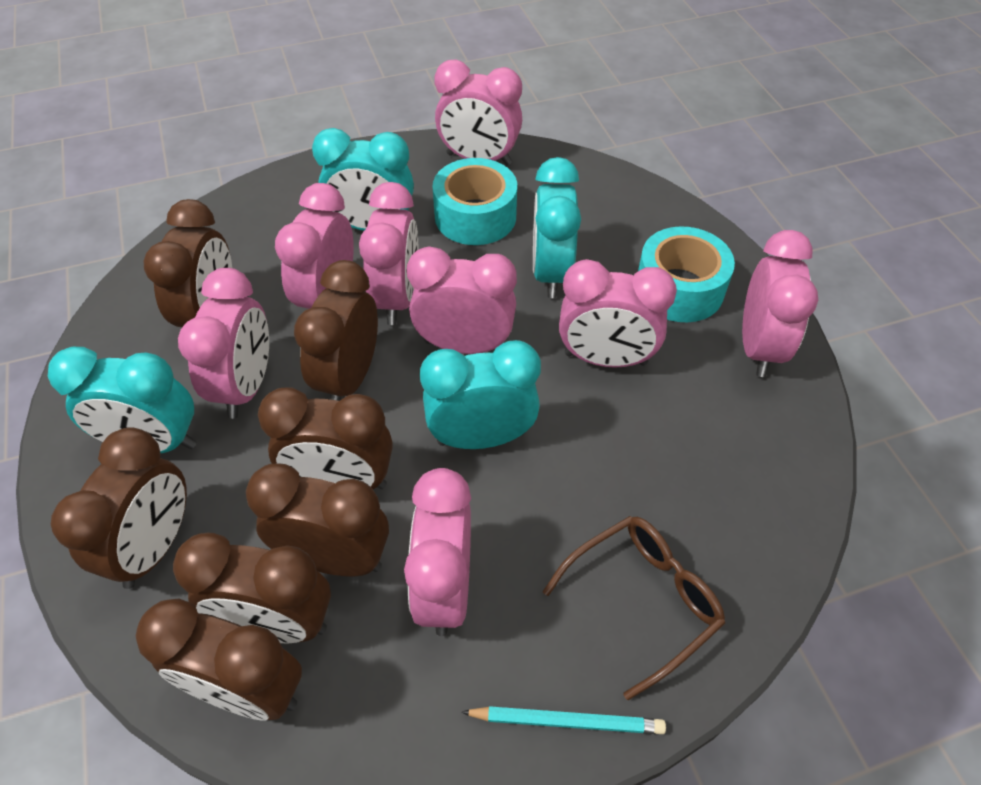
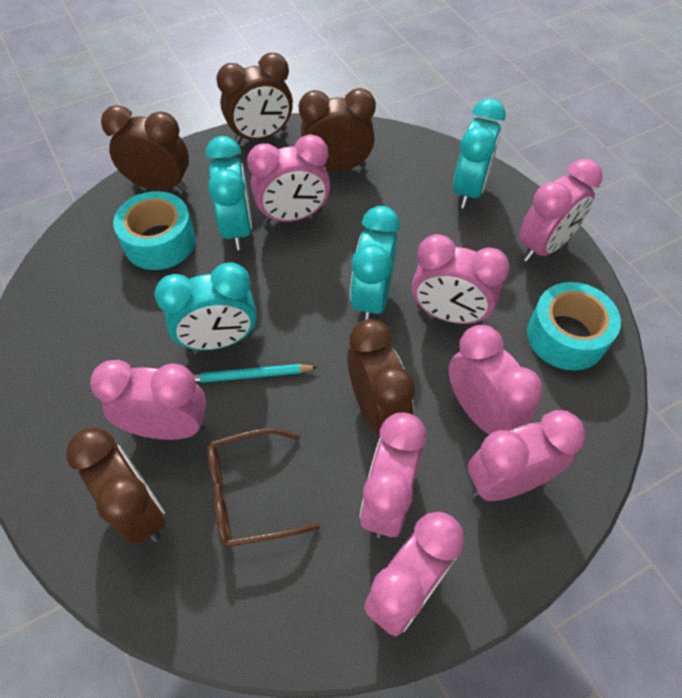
brown clock: [51,427,187,589] [136,598,302,721] [143,199,232,327] [173,532,331,644] [246,464,389,576] [258,388,392,489] [294,260,378,401] = 7 -> [66,428,166,545] [101,105,189,192] [216,53,293,144] [299,88,376,171] [347,319,416,435] = 5

